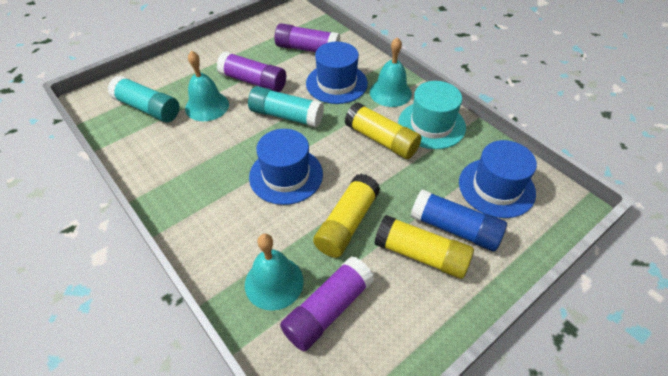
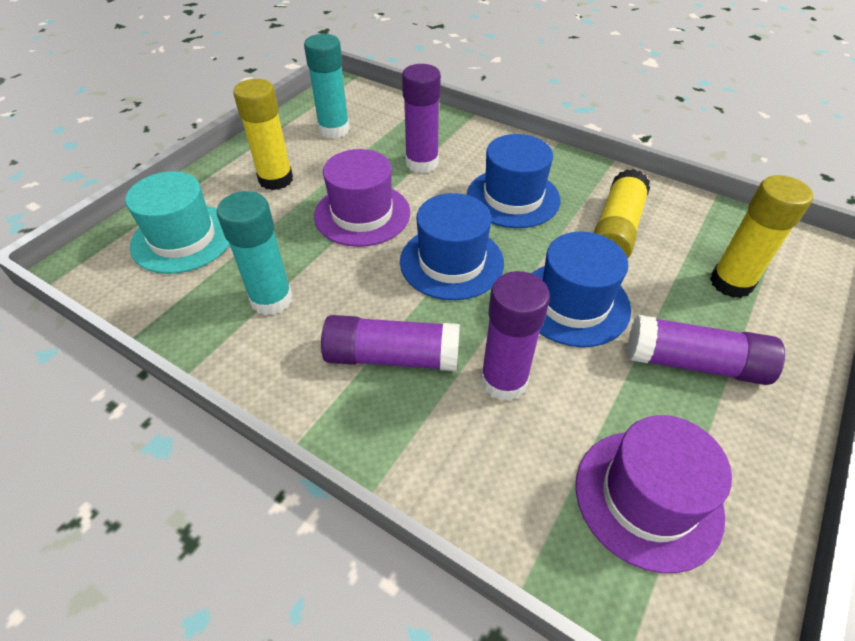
blue glue stick: [411,189,507,252] = 1 -> none = 0
purple glue stick: [217,52,286,92] [275,23,340,52] [280,256,374,352] = 3 -> [321,315,460,371] [402,64,441,173] [481,271,550,401] [628,315,785,385] = 4
purple hat: none = 0 -> [314,149,410,247] [576,415,732,573] = 2
turquoise bell: [185,51,229,121] [245,234,304,311] [370,37,412,107] = 3 -> none = 0

